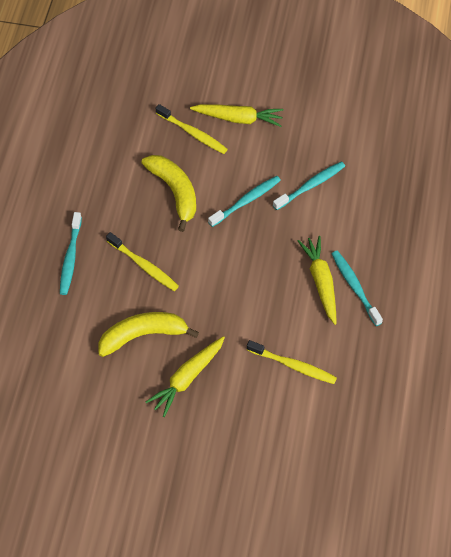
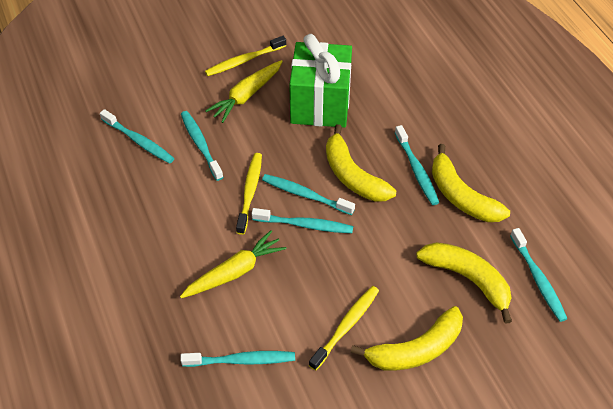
green gift: none = 0 -> [289,34,352,128] = 1
turquoise toothbrush: [60,212,82,295] [208,176,281,227] [273,161,345,210] [332,251,383,326] = 4 -> [100,109,175,164] [180,351,295,367] [181,111,224,181] [251,208,353,233] [262,174,355,215] [395,125,439,205] [510,228,567,322] = 7
yellow banana: [98,312,199,357] [142,155,196,232] = 2 -> [326,124,397,202] [351,306,463,371] [416,242,512,324] [432,144,510,222] = 4
yellow carrot: [146,336,225,417] [190,104,284,127] [298,236,336,325] = 3 -> [180,230,286,298] [205,60,283,123] = 2

